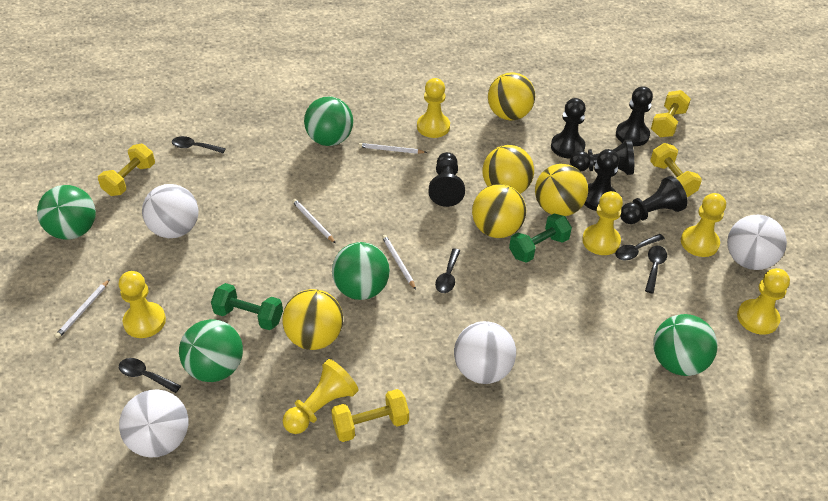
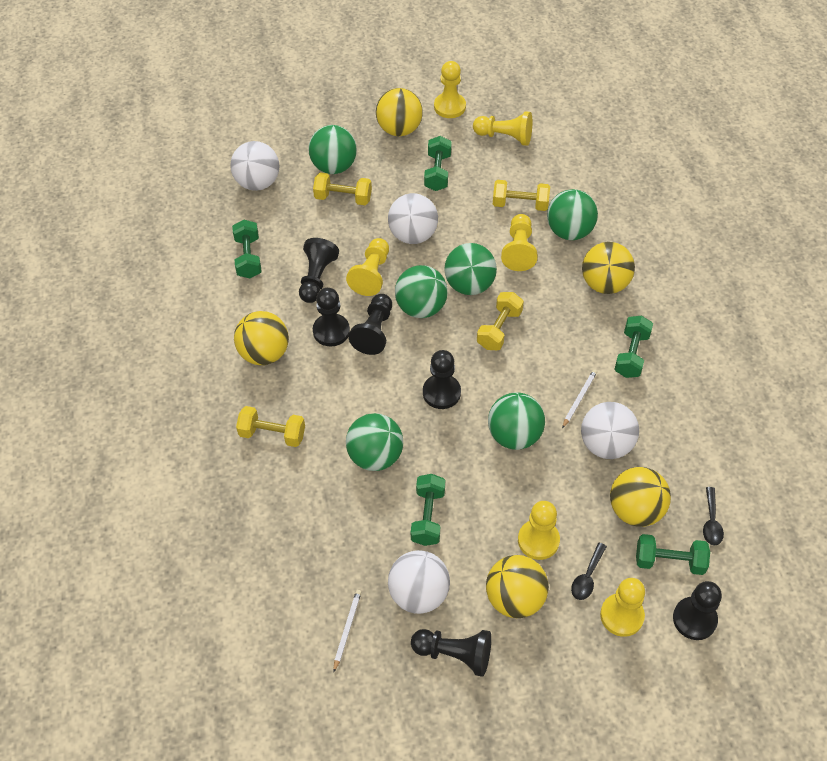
black spoon: [119,358,181,393] [172,136,226,153] [435,249,460,293] [615,234,665,260] [645,246,667,293] = 5 -> [571,543,607,600] [703,487,724,545] = 2
green ball: [37,185,96,240] [179,319,243,382] [304,97,353,146] [332,242,390,300] [653,314,717,376] = 5 -> [308,125,357,174] [346,413,403,471] [395,265,448,318] [444,243,497,295] [488,392,545,450] [547,189,598,240] = 6
green dumbbell: [211,283,283,330] [509,213,572,263] = 2 -> [232,220,261,278] [411,474,445,546] [424,136,452,191] [614,316,653,378] [636,534,710,575] = 5
white pencil: [55,279,110,339] [292,199,335,243] [358,143,427,154] [382,235,416,290] = 4 -> [333,590,361,672] [562,369,597,428] = 2

